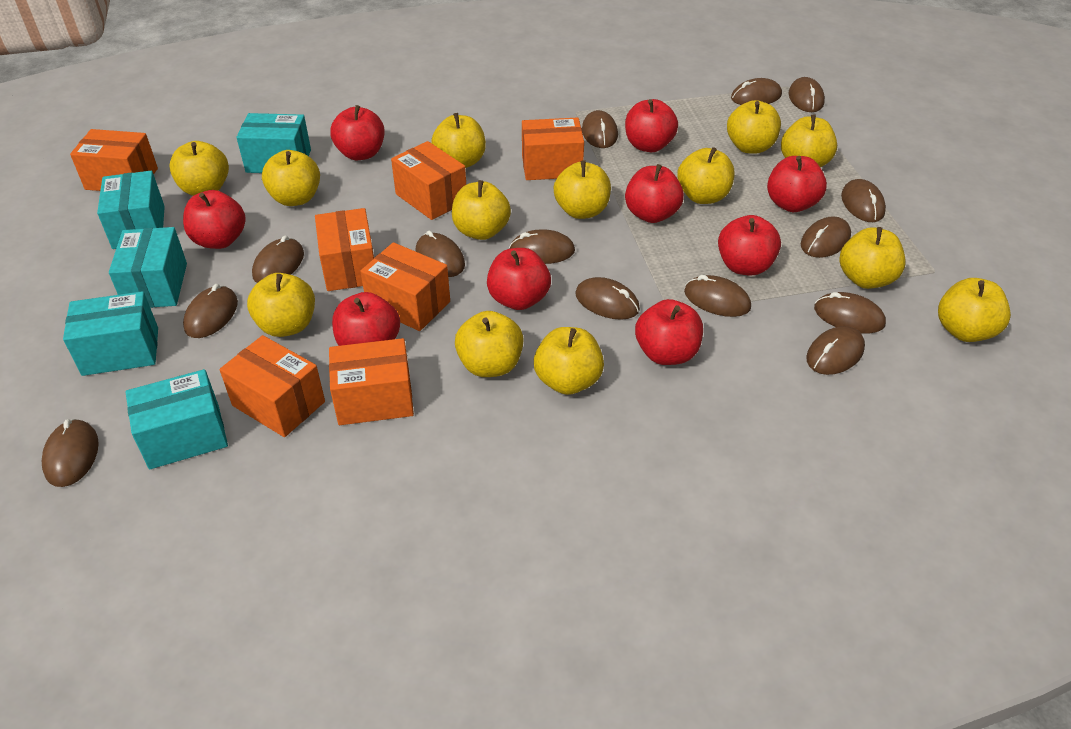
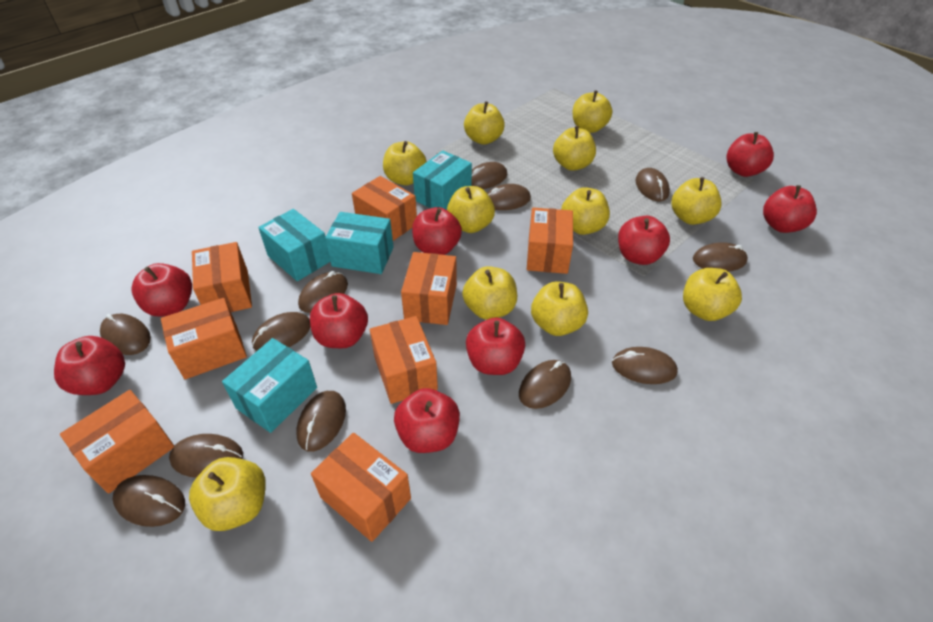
brown mouse: [42,419,99,487] [183,284,238,338] [252,236,304,283] [415,230,465,277] [509,229,575,264] [576,277,640,320] [582,110,618,148] [684,275,751,317] [731,78,782,105] [789,77,825,112] [801,216,851,258] [806,326,865,375] [814,292,886,333] [841,179,886,222] = 14 -> [100,314,151,355] [112,475,185,527] [169,434,243,478] [252,312,311,351] [297,391,346,452] [298,271,348,313] [472,162,507,189] [487,184,531,210] [519,360,571,409] [612,347,678,384] [635,168,670,201] [693,242,748,272] = 12
orange box: [70,129,158,191] [220,335,325,437] [315,208,374,291] [329,338,414,425] [360,242,450,331] [391,141,466,220] [522,117,584,180] = 7 -> [60,390,174,494] [161,298,247,379] [192,242,252,312] [311,433,411,542] [352,176,417,241] [370,316,438,404] [401,252,457,325] [527,208,573,274] = 8
turquoise box: [63,291,158,376] [97,171,165,249] [109,227,187,308] [126,369,228,469] [236,113,311,173] = 5 -> [222,338,317,433] [258,209,330,281] [325,212,393,274] [413,151,472,210] = 4
yellow apple: [169,141,229,196] [247,273,315,337] [262,150,320,206] [431,113,486,168] [452,180,511,240] [455,311,524,377] [534,327,604,395] [554,160,611,219] [677,147,734,204] [727,100,781,153] [781,115,837,167] [840,227,906,289] [938,278,1011,342] = 13 -> [189,457,266,531] [383,141,427,185] [447,186,495,233] [462,266,517,320] [464,101,505,145] [531,281,588,336] [553,126,596,171] [561,187,610,235] [573,90,612,133] [672,177,722,225] [683,268,742,321] = 11

